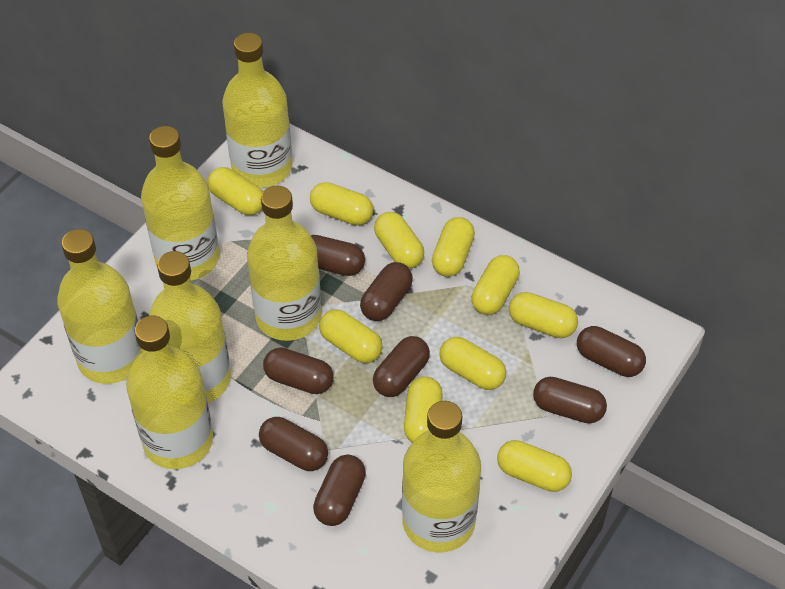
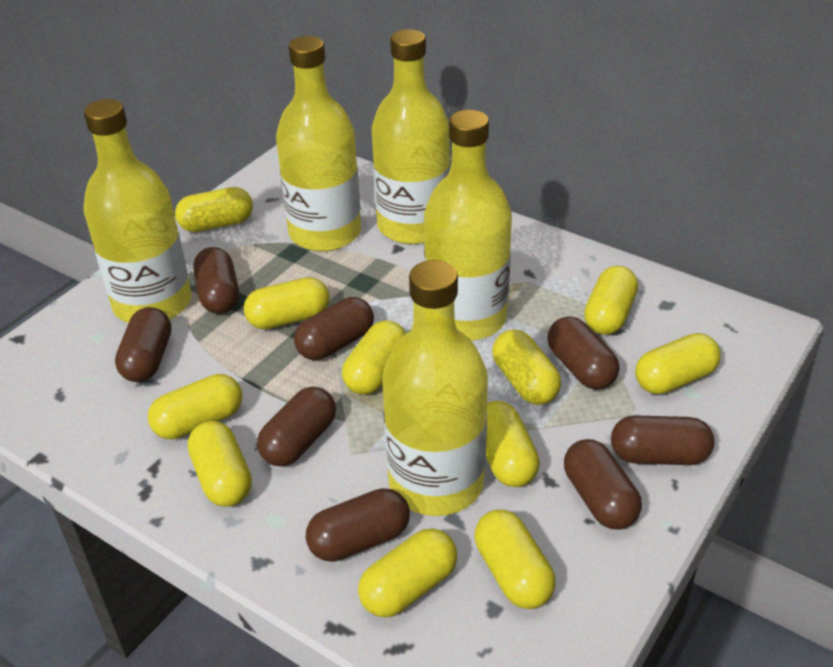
yellow bottle: [57,229,142,384] [126,316,213,469] [141,126,219,281] [149,251,231,403] [222,33,292,188] [247,186,322,341] [402,401,481,552] = 7 -> [83,99,192,323] [276,36,361,252] [372,29,450,244] [382,260,488,516] [424,109,512,341] = 5
yellow capsule: [208,167,263,215] [310,182,373,225] [319,309,383,363] [374,212,424,269] [404,376,443,443] [432,217,475,277] [439,337,506,390] [471,255,520,315] [497,440,572,492] [509,292,578,338] = 10 -> [148,374,242,439] [175,187,253,232] [188,421,252,507] [244,277,330,329] [342,320,406,395] [358,529,457,617] [475,510,556,609] [486,401,540,487] [492,330,561,405] [584,266,638,335] [635,333,721,394] = 11

